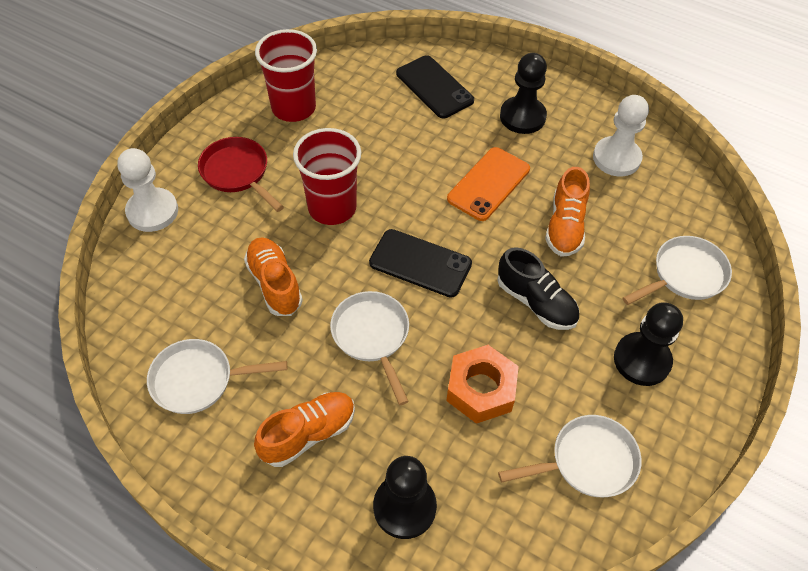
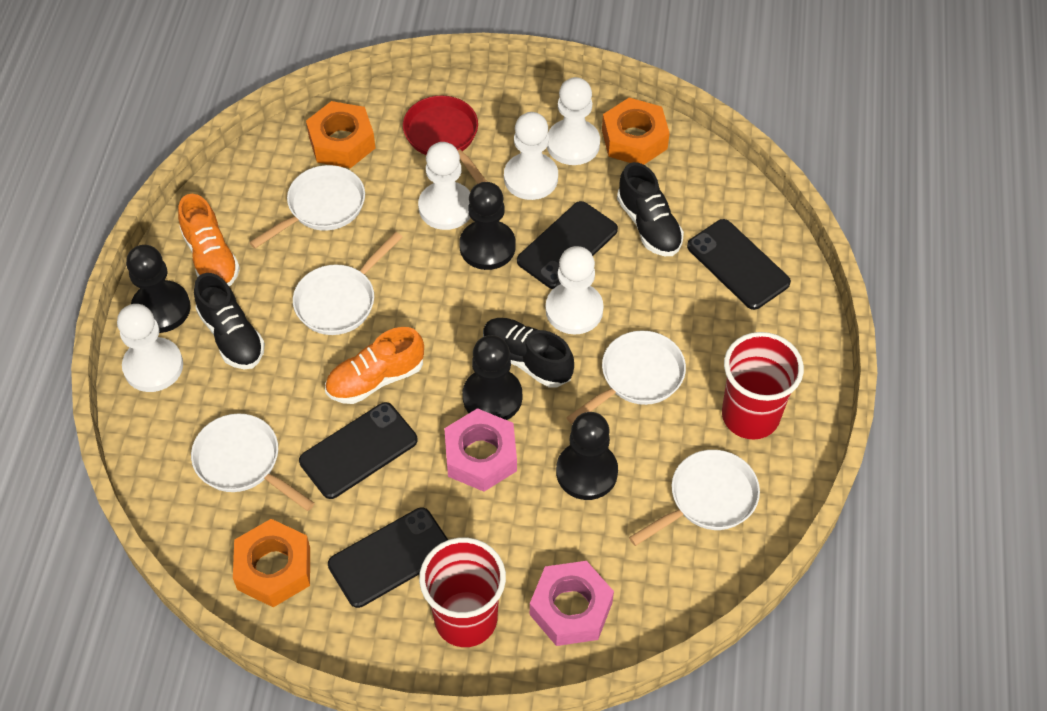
black pawn: [373,456,437,539] [500,53,547,134] [614,302,683,386] = 3 -> [126,245,191,333] [459,182,516,270] [463,335,522,420] [556,412,618,500] = 4
black phone: [369,229,472,298] [396,55,474,118] = 2 -> [299,402,418,499] [328,508,448,608] [517,201,618,289] [687,219,791,310] = 4
black shoe: [497,247,579,330] = 1 -> [194,273,265,369] [483,318,574,387] [617,162,684,256] = 3
orange nut: [446,345,519,424] = 1 -> [233,519,310,607] [306,101,375,168] [602,98,670,165] = 3
orange phone: [447,147,530,221] = 1 -> none = 0
orange shoe: [244,237,303,316] [254,392,355,467] [545,167,590,257] = 3 -> [178,194,240,286] [325,327,424,404] = 2
pink nut: none = 0 -> [444,408,517,492] [530,561,614,646] = 2
white pan: [147,339,287,414] [330,291,409,405] [498,415,642,497] [622,236,732,305] = 4 -> [191,413,315,511] [249,165,365,249] [293,232,402,335] [566,330,686,424] [629,450,760,546] = 5
white pawn: [118,148,178,232] [593,95,649,177] = 2 -> [117,304,183,392] [418,142,470,230] [504,112,558,200] [546,246,604,334] [547,77,600,165] = 5

